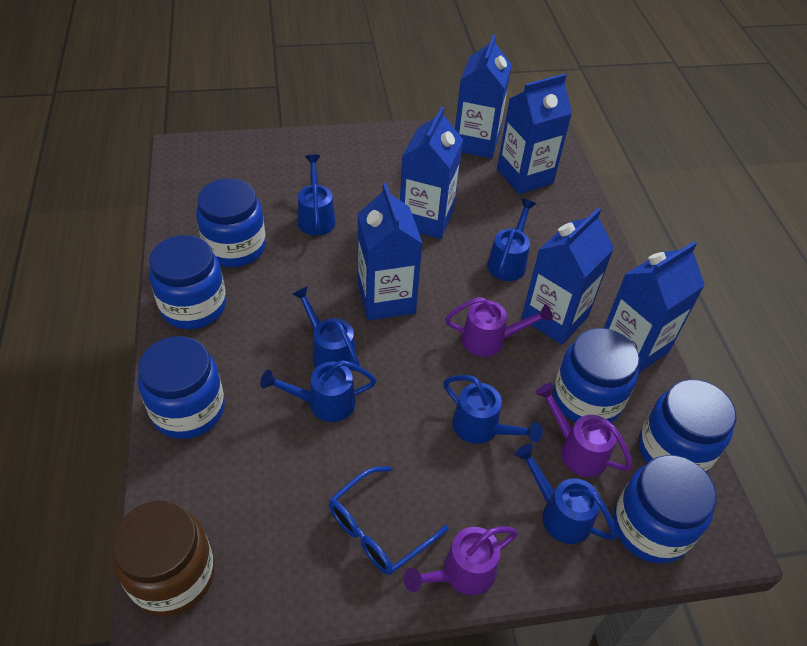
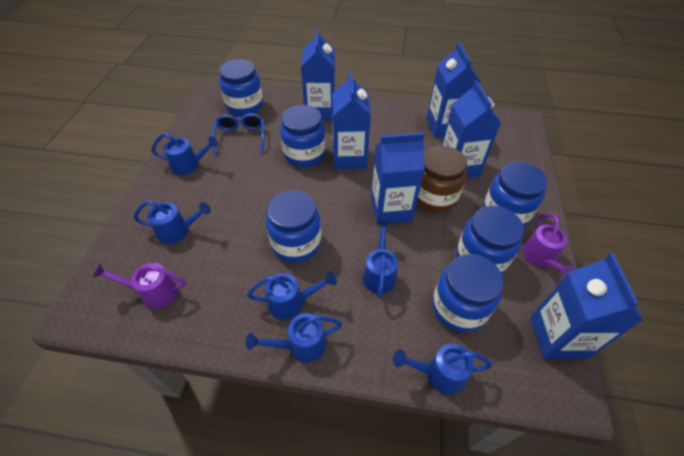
purple watering can: [403,526,518,595] [445,297,553,357] [535,383,633,477] = 3 -> [92,263,186,309] [523,214,576,277] = 2

